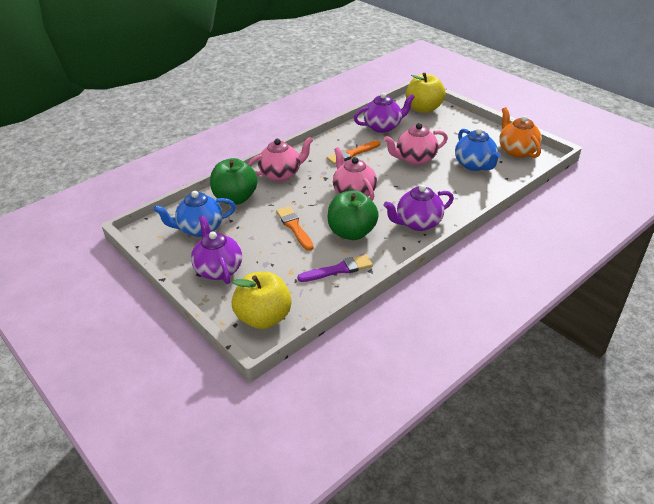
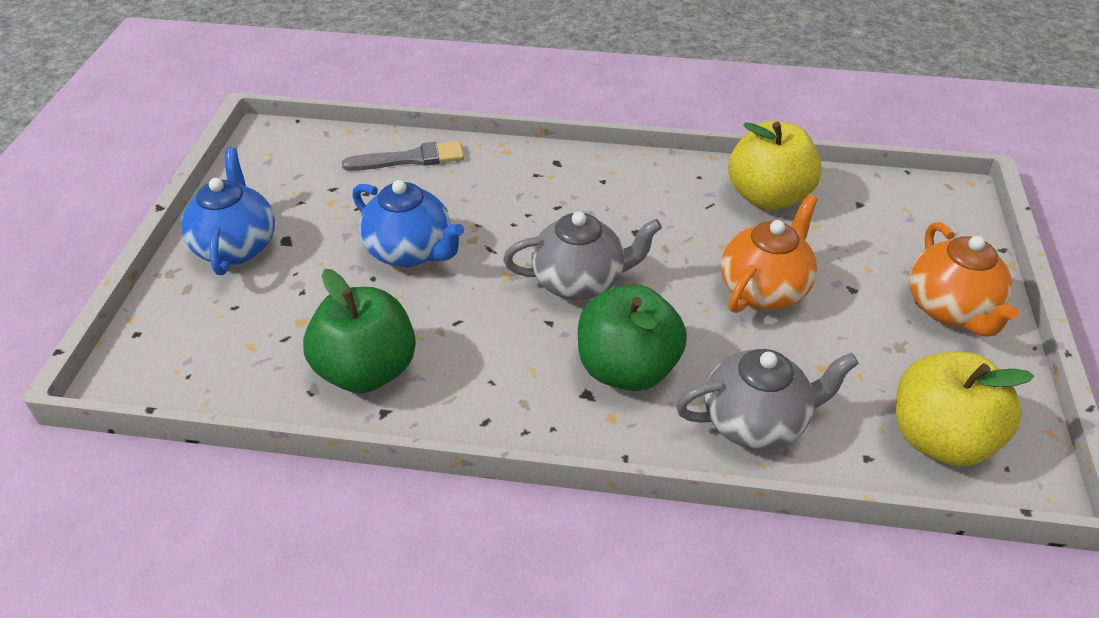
grey brush: none = 0 -> [342,141,464,171] = 1
grey teapot: none = 0 -> [503,211,662,300] [676,349,859,450] = 2
orange brush: [276,206,314,251] [327,140,380,165] = 2 -> none = 0
orange teapot: [499,107,542,158] = 1 -> [721,194,818,313] [909,222,1019,336] = 2
pink teapot: [248,137,313,182] [333,147,377,201] [384,123,448,165] = 3 -> none = 0
purple brush: [297,255,373,282] = 1 -> none = 0
purple teapot: [191,216,242,284] [354,93,415,133] [384,185,454,231] = 3 -> none = 0

